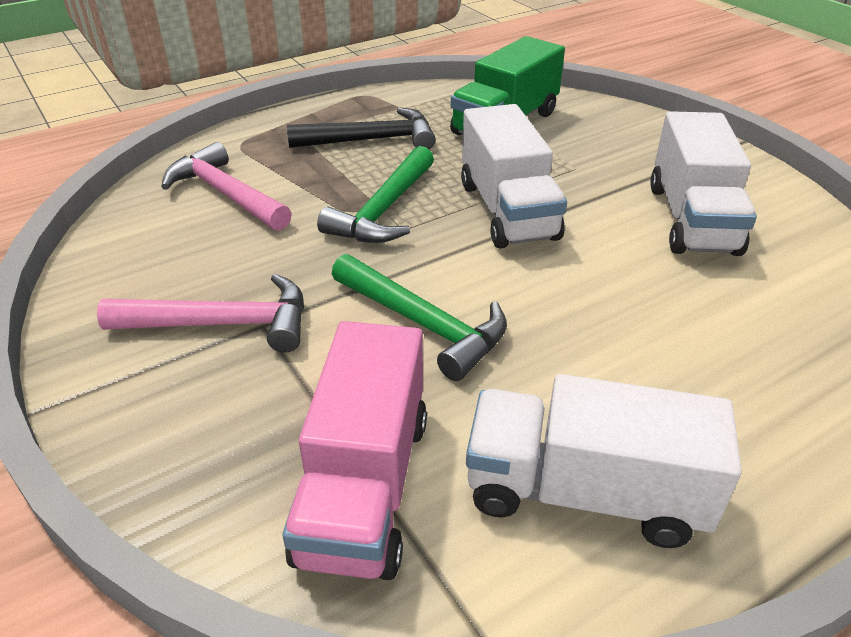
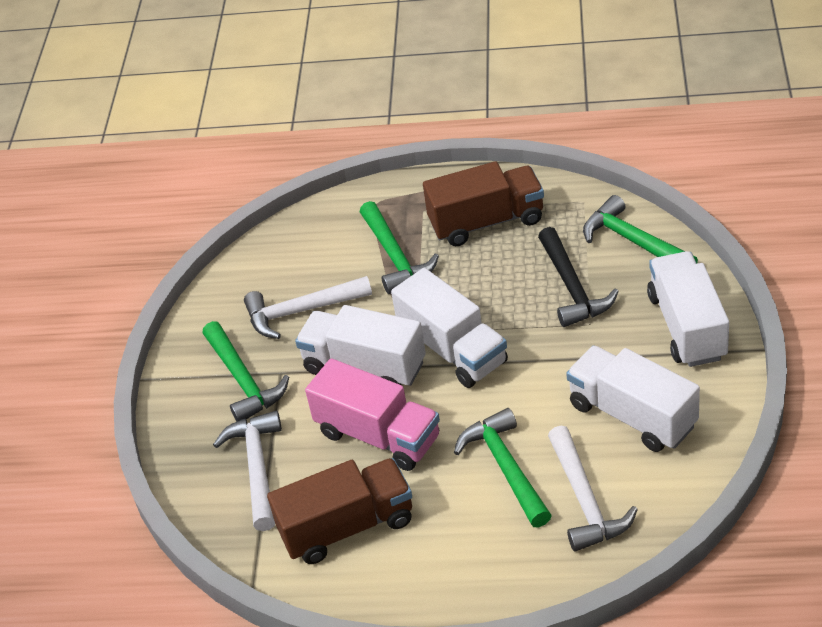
brown truck: none = 0 -> [267,458,412,564] [423,161,544,246] = 2
green hammer: [317,146,434,243] [332,254,507,381] = 2 -> [203,321,289,421] [360,201,439,294] [454,408,552,527] [583,195,698,263] = 4
green truck: [450,36,565,135] = 1 -> none = 0
pink hammer: [97,274,304,353] [161,142,292,231] = 2 -> none = 0
white hammer: none = 0 -> [213,411,282,531] [244,276,372,339] [548,426,638,552] = 3
white truck: [461,104,567,248] [466,374,742,548] [650,111,757,256] = 3 -> [295,305,426,386] [391,268,508,388] [566,345,700,452] [647,251,729,367] = 4

